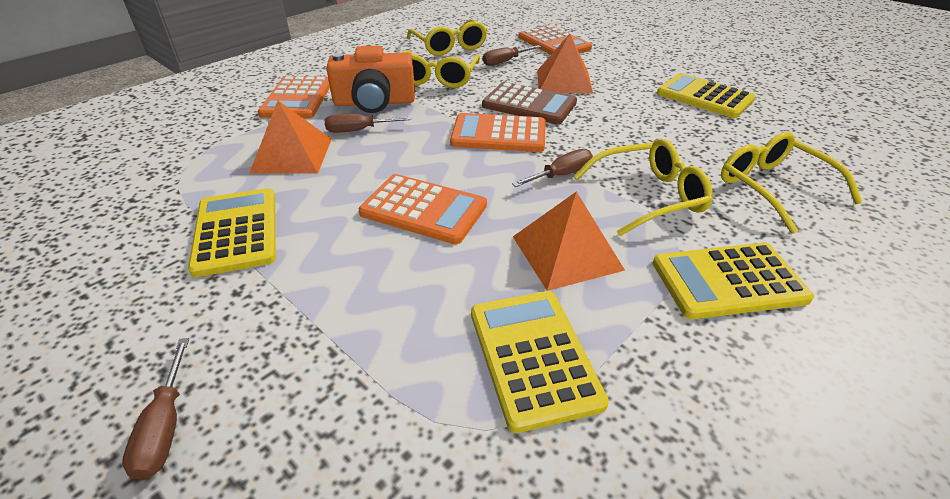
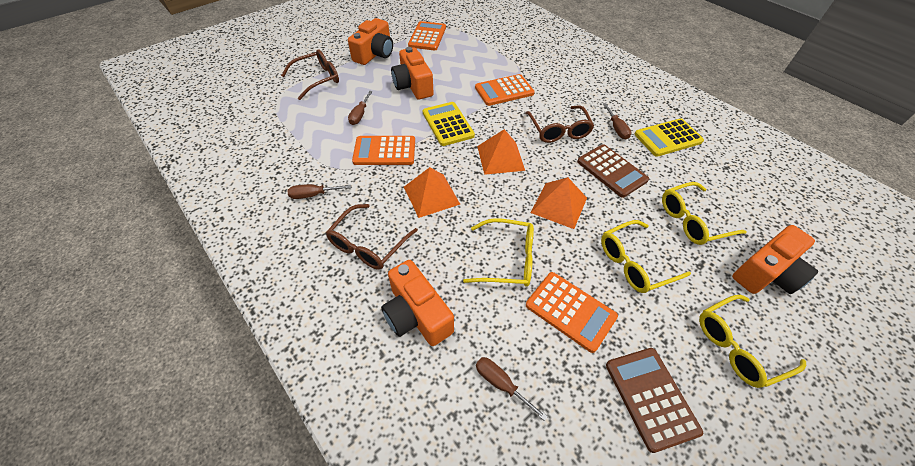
brown calculator: [482,82,577,124] = 1 -> [577,144,649,198] [606,348,703,453] = 2
brown glasses: none = 0 -> [281,49,339,100] [326,204,418,270] [525,105,594,143] = 3
orange camera: [326,46,415,113] = 1 -> [348,18,393,65] [381,260,454,346] [391,47,434,99] [732,225,819,294] = 4
yellow calculator: [188,188,276,277] [471,291,609,433] [652,243,814,319] [657,73,756,118] = 4 -> [422,102,475,146] [635,118,704,157] = 2

